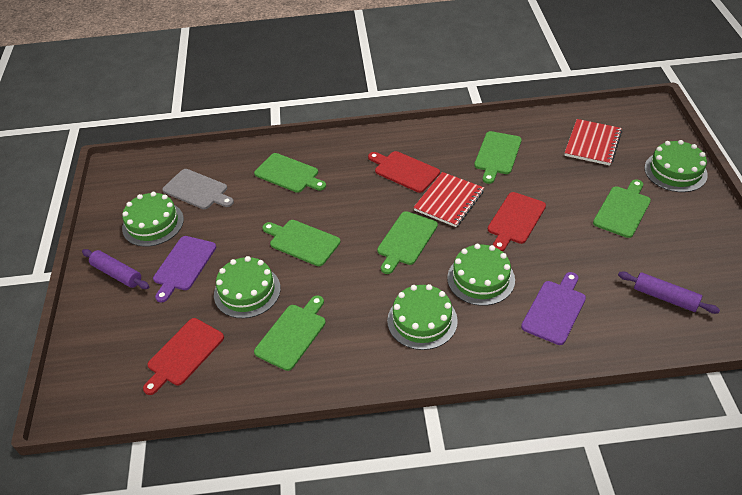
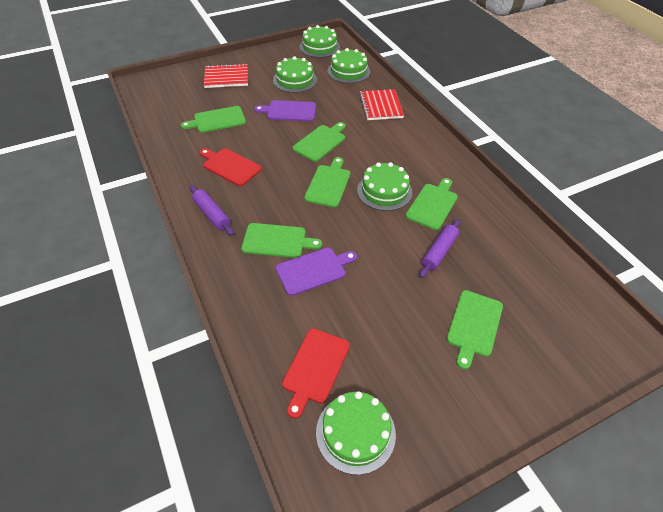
grey cutting board: [162,169,234,209] = 1 -> none = 0
red cutting board: [143,318,224,395] [368,151,440,193] [488,192,546,251] = 3 -> [200,148,262,186] [282,328,350,419] = 2

